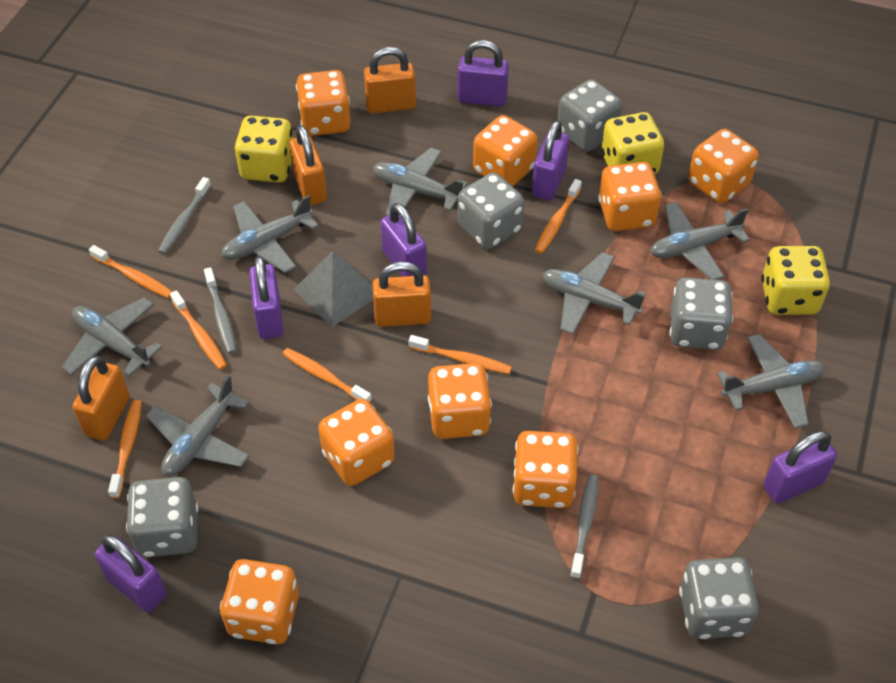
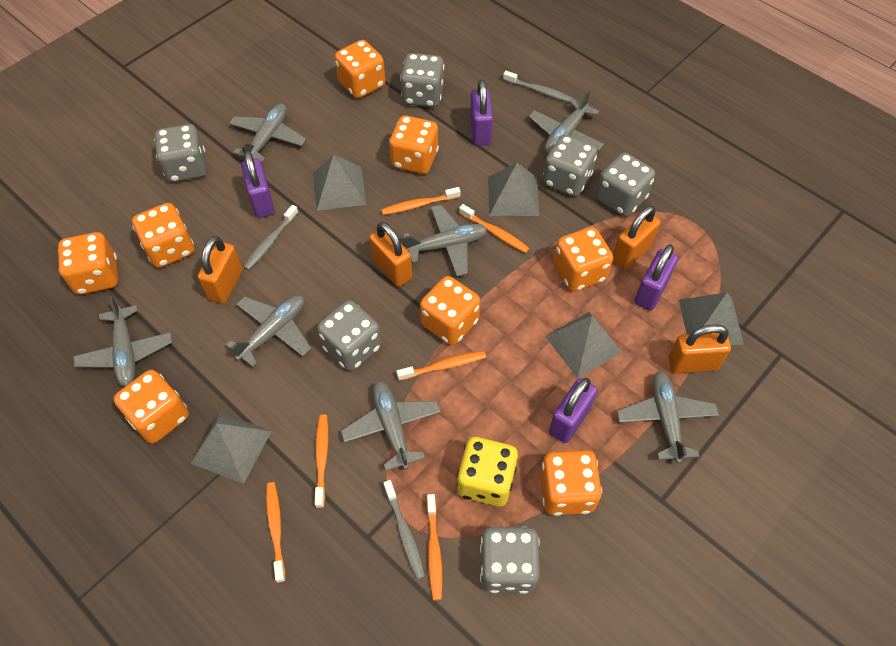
grey dice: [126,477,198,557] [458,173,524,249] [558,79,622,152] [669,277,733,350] [679,557,759,639] = 5 -> [154,124,207,182] [317,300,382,371] [400,53,444,107] [480,526,540,594] [543,135,597,196] [596,153,655,216] = 6
grey pyramid: [293,251,373,327] = 1 -> [190,412,271,484] [313,155,367,211] [488,163,539,216] [545,312,622,378] [679,292,744,345] = 5
purple padlock: [95,534,167,613] [249,256,284,339] [381,203,427,277] [458,40,509,106] [532,121,569,201] [763,431,837,504] = 6 -> [241,151,274,218] [470,80,493,146] [549,378,597,443] [634,244,678,311] = 4
yellow dice: [234,116,293,183] [601,112,664,174] [761,246,830,315] = 3 -> [457,437,518,507] = 1

